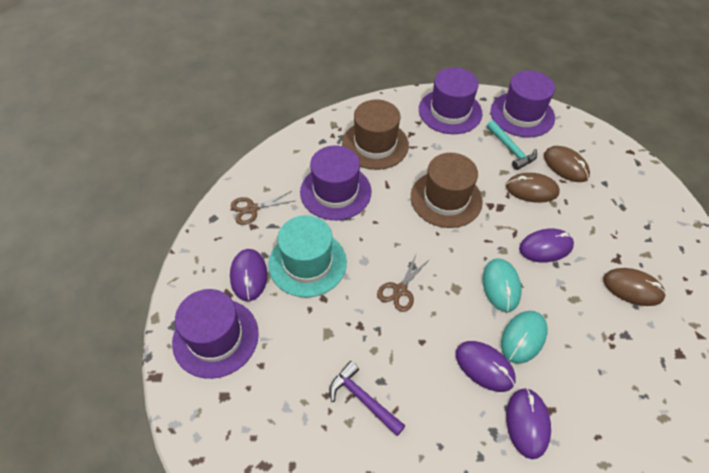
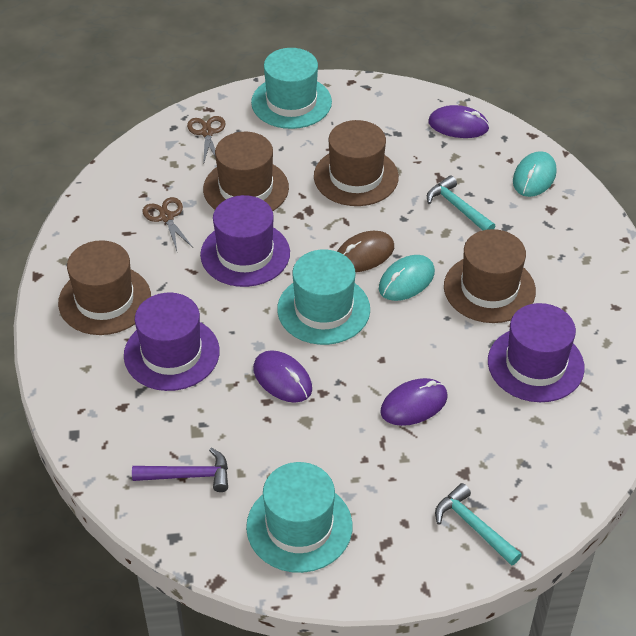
brown hat: [342,100,409,170] [411,153,483,228] = 2 -> [58,240,151,335] [203,132,289,211] [314,120,399,206] [444,229,536,323] = 4
brown mouse: [506,173,560,203] [544,146,590,182] [603,268,666,306] = 3 -> [337,231,394,272] = 1
purple hat: [172,289,259,379] [300,145,371,220] [419,68,482,134] [491,71,555,137] = 4 -> [124,293,220,391] [200,195,290,287] [488,303,585,402] = 3
purple mouse: [230,249,267,301] [456,341,516,392] [506,388,551,459] [519,229,574,262] = 4 -> [253,350,312,403] [380,378,447,426] [428,105,490,138] = 3
turquoise hammer: [487,120,537,170] = 1 -> [427,176,495,230] [435,483,522,566] = 2
turquoise hat: [268,215,347,297] = 1 -> [246,462,353,573] [251,48,332,129] [277,249,370,345] = 3

